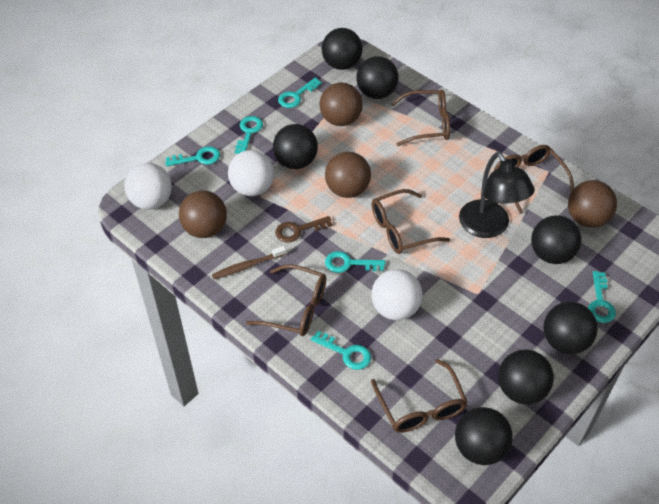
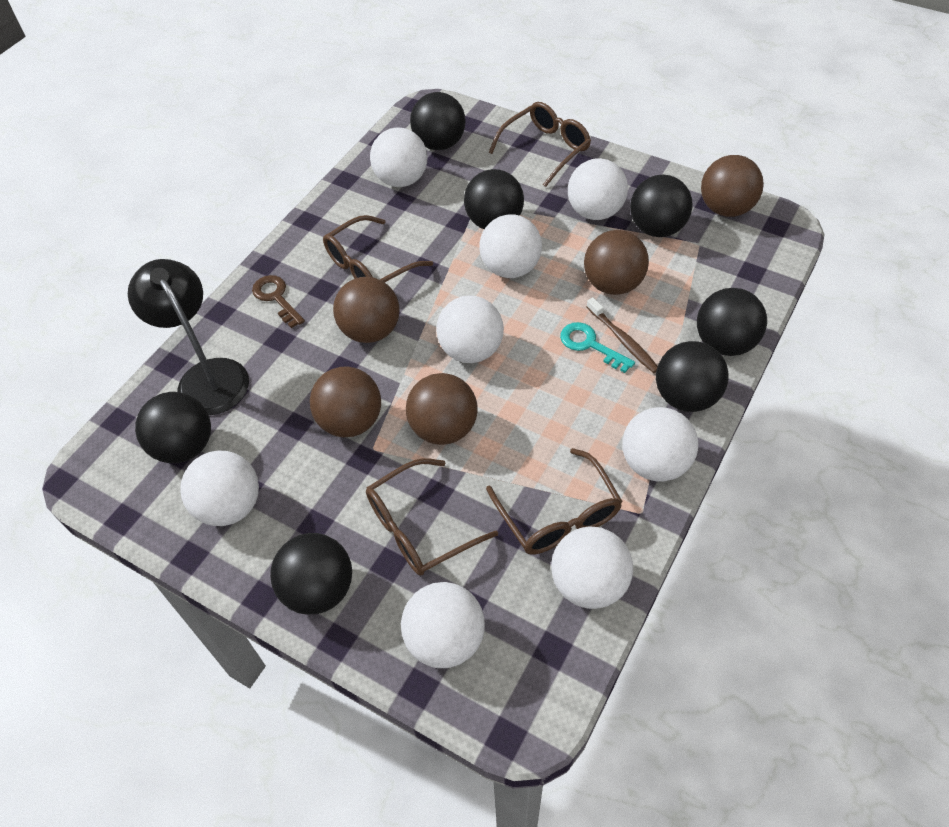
brown ball: [179,191,227,238] [320,82,363,126] [325,152,371,198] [568,180,617,228] = 4 -> [310,366,381,437] [333,277,400,343] [406,373,478,445] [584,230,649,295] [701,155,764,217] = 5
brown glasses: [246,264,326,336] [371,359,468,433] [372,189,450,254] [391,90,450,146] [494,145,574,214] = 5 -> [323,215,433,282] [366,458,498,576] [486,448,623,555] [489,102,591,187] = 4
turquoise key: [165,146,220,166] [235,116,263,154] [278,78,322,108] [311,331,371,370] [325,251,385,273] [588,271,616,323] = 6 -> [560,322,635,373] = 1
white ball: [124,163,172,209] [228,150,274,196] [371,269,422,320] = 3 -> [180,451,259,526] [370,127,428,187] [401,582,485,668] [436,295,504,363] [479,214,542,278] [551,526,633,609] [568,158,628,220] [623,407,698,482] = 8

